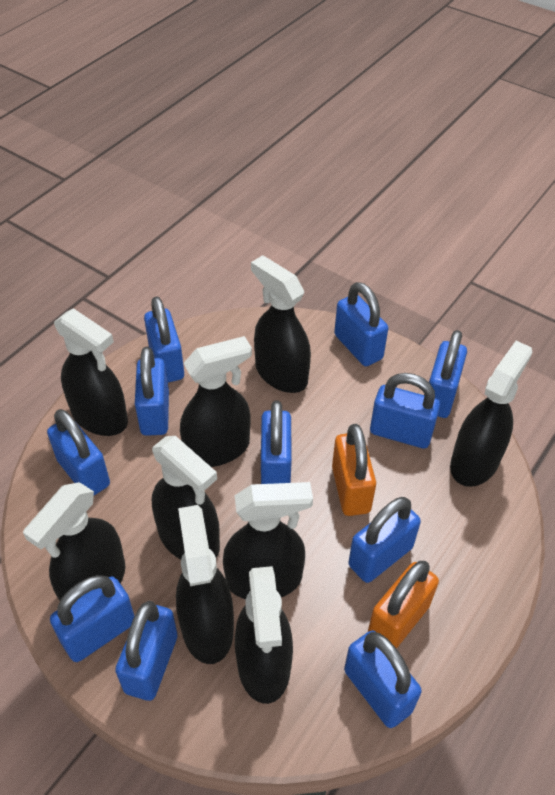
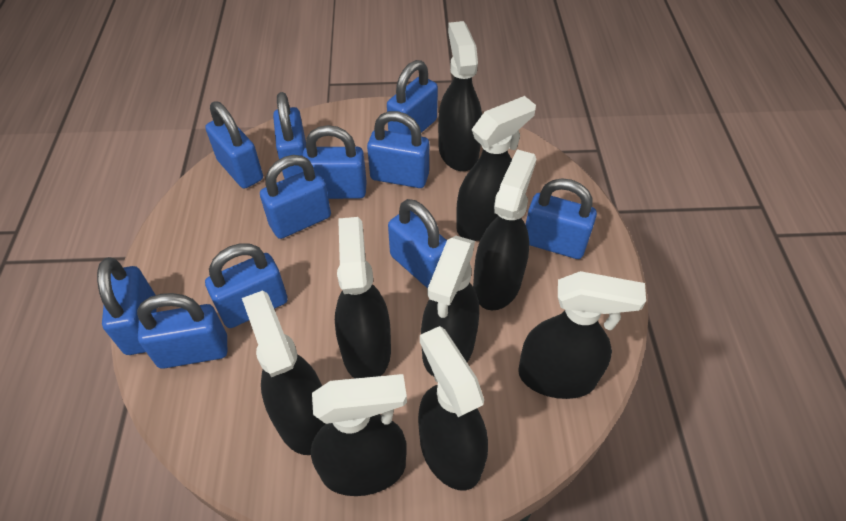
orange padlock: [332,424,376,516] [368,561,439,649] = 2 -> none = 0

